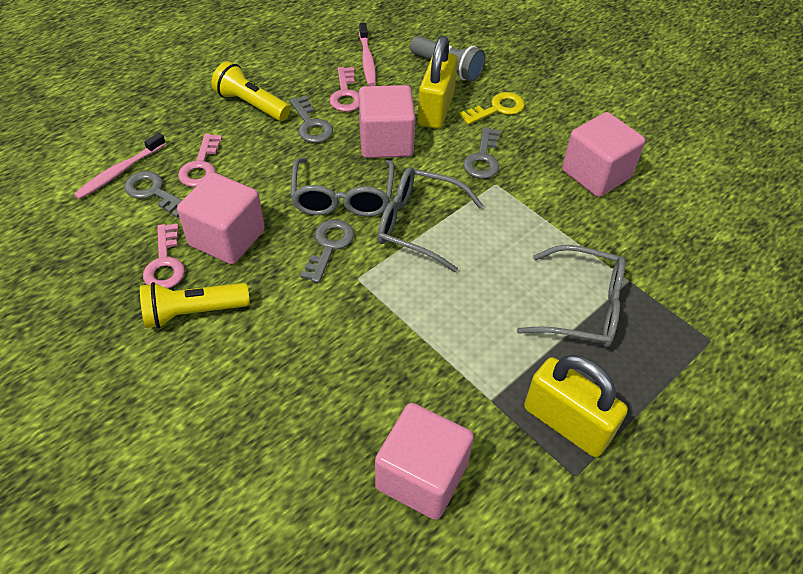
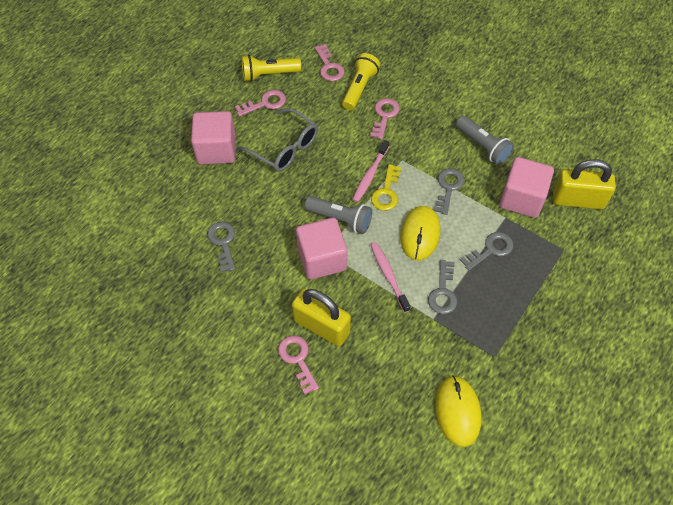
grey flashlight: [410,36,485,82] = 1 -> [305,196,372,234] [456,116,514,165] = 2
grey glasses: [290,158,394,217] [378,167,484,272] [517,245,625,347] = 3 -> [237,108,318,172] = 1
pink cube: [177,172,265,264] [359,85,415,158] [375,403,474,520] [562,112,645,197] = 4 -> [191,111,236,164] [296,218,347,280] [500,157,554,218] = 3
pink key: [143,224,185,288] [178,134,222,187] [329,67,359,112] = 3 -> [235,90,286,117] [278,336,319,394] [315,44,345,81] [370,98,400,139] = 4
yellow mouse: none = 0 -> [400,206,441,261] [435,375,482,447] = 2

